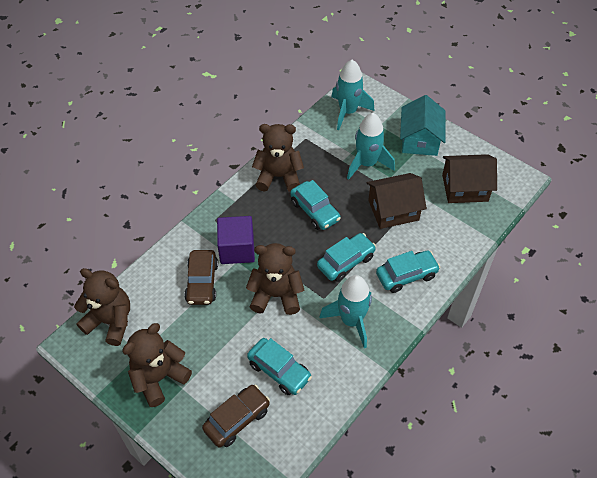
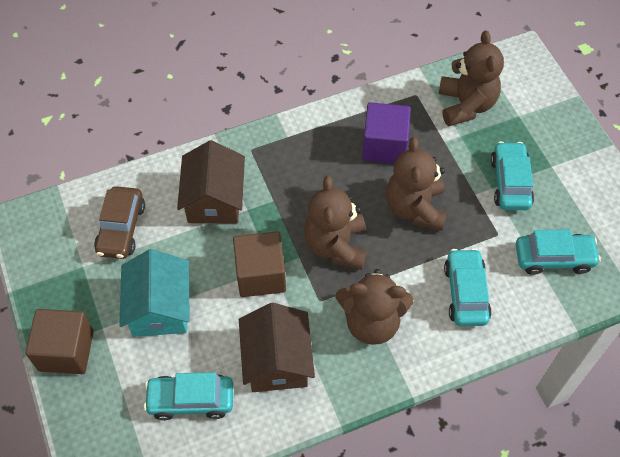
brown car: [184,250,218,305] [202,384,270,447] = 2 -> [94,186,145,259] = 1
brown cube: none = 0 -> [25,309,94,374] [233,231,286,297] = 2
turquoise rocket: [319,275,372,348] [331,60,375,130] [347,113,395,180] = 3 -> none = 0

